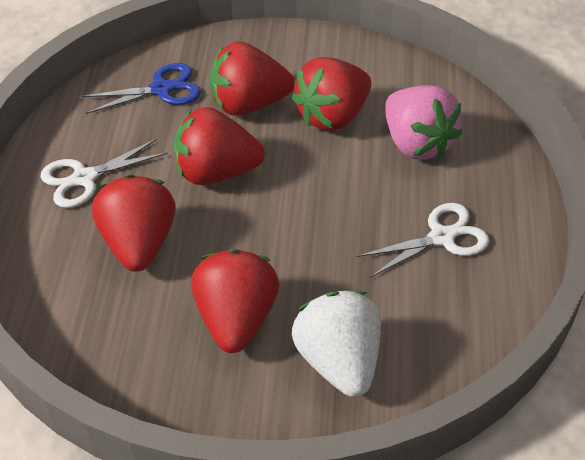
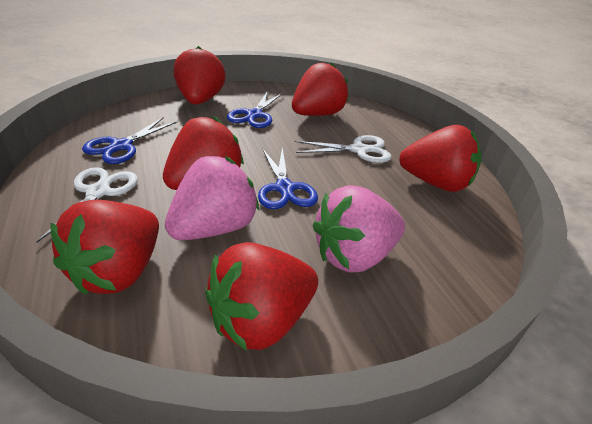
blue scissors: [81,63,201,114] = 1 -> [82,117,177,164] [227,91,283,128] [258,147,318,209] = 3
pink strawberry: [385,85,462,160] = 1 -> [165,156,259,240] [313,185,405,273] = 2
red strawberry: [92,174,176,272] [173,107,265,185] [191,249,279,353] [210,41,295,116] [292,57,371,131] = 5 -> [51,200,159,295] [163,116,244,190] [173,46,226,105] [205,242,318,351] [292,62,348,116] [399,125,482,192] = 6
white strawberry: [292,291,381,397] = 1 -> none = 0

